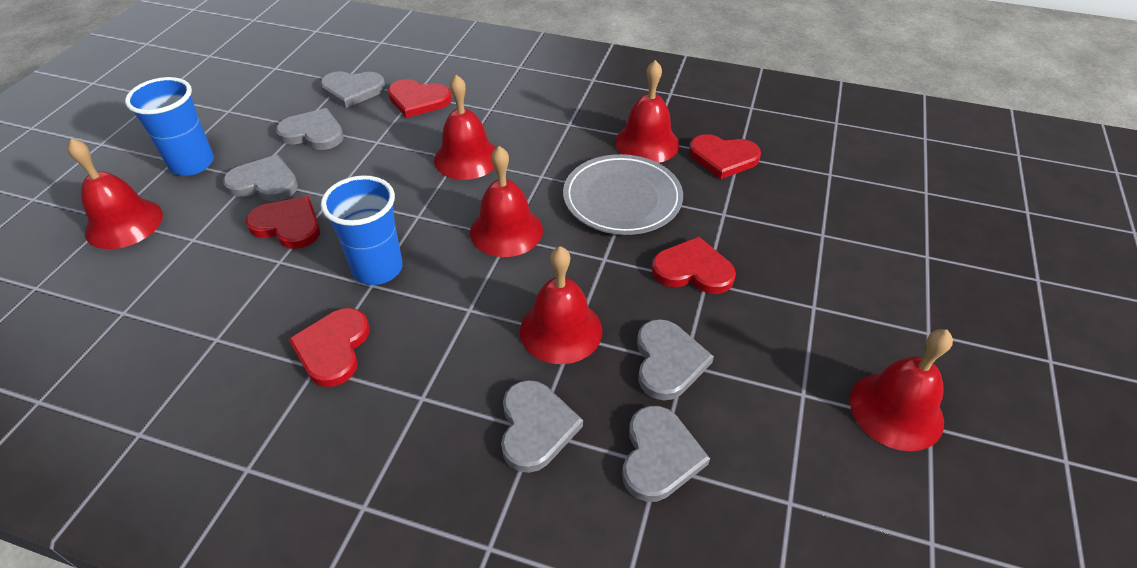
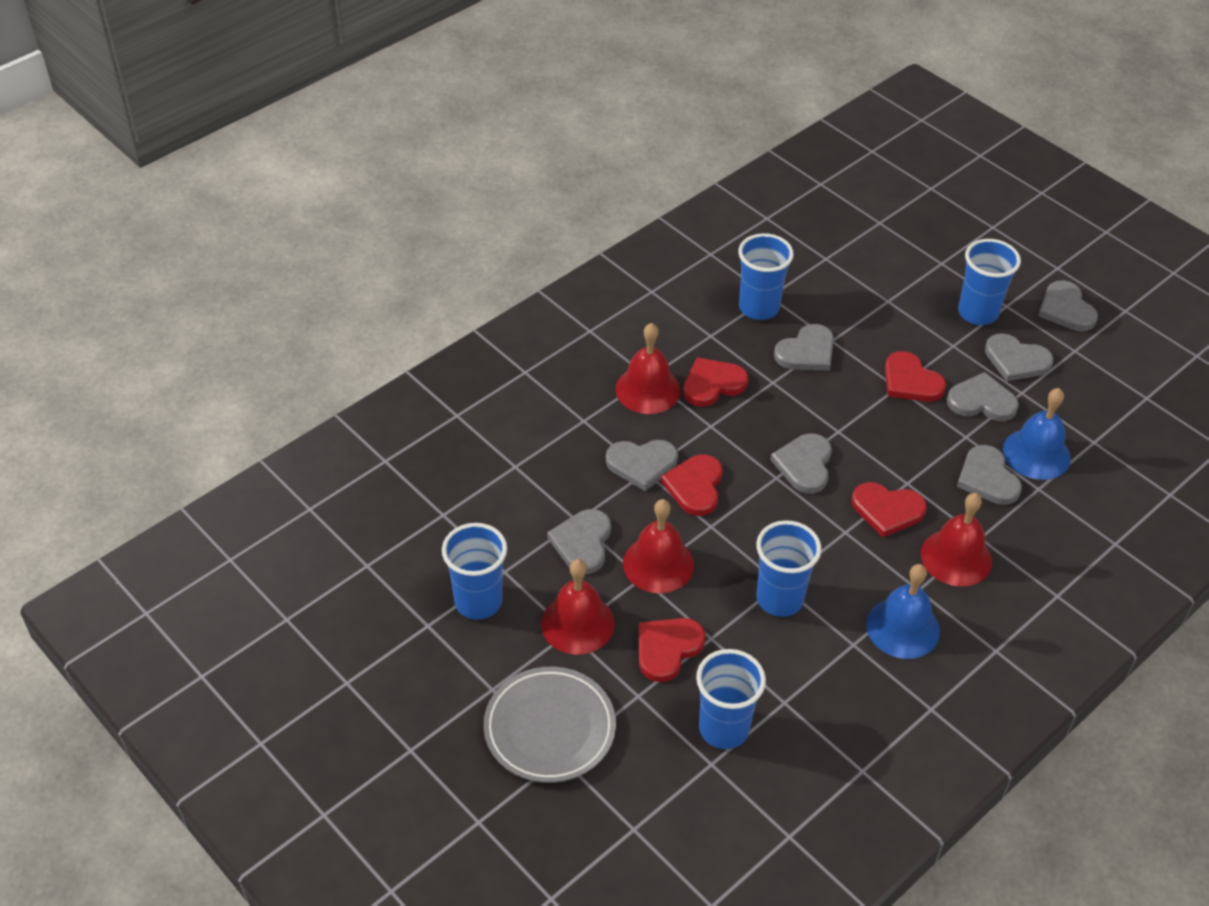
blue bell: none = 0 -> [866,564,940,659] [1003,388,1071,480] = 2
blue cup: [125,77,214,176] [321,175,403,285] = 2 -> [442,523,507,620] [696,649,766,749] [738,233,794,320] [756,520,822,617] [958,239,1021,325] = 5
grey heart: [223,155,298,201] [276,108,344,150] [320,71,385,108] [501,380,583,473] [622,406,710,502] [637,319,714,401] = 6 -> [547,509,611,574] [606,440,678,491] [770,433,832,493] [774,324,834,371] [947,372,1019,421] [957,445,1022,505] [985,333,1054,381] [1038,280,1098,331] = 8
red bell: [67,138,163,249] [434,75,496,180] [470,146,543,257] [520,246,602,364] [615,60,679,163] [850,329,953,451] = 6 -> [541,559,615,655] [615,323,680,414] [623,499,694,593] [921,493,992,587] = 4

